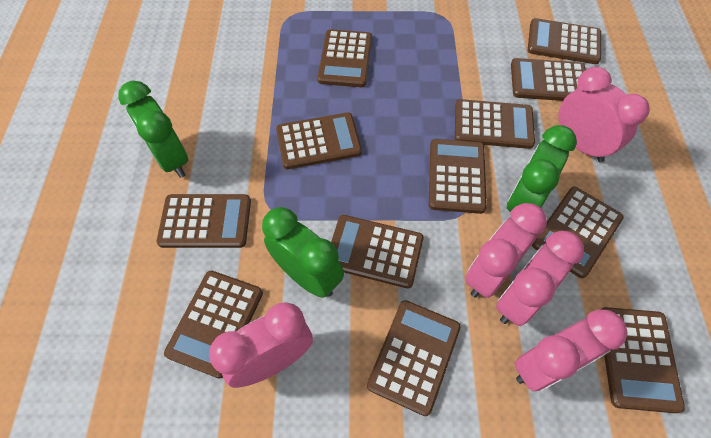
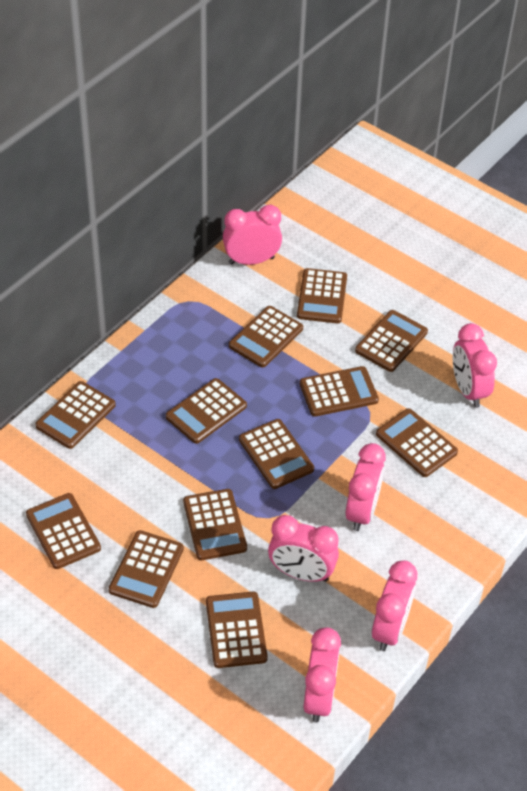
green clock: [118,81,188,178] [262,207,344,298] [507,125,577,212] = 3 -> none = 0
pink clock: [209,302,313,388] [465,203,547,298] [496,230,584,326] [515,309,627,391] [558,67,650,162] = 5 -> [223,205,282,265] [268,515,339,582] [303,627,341,723] [346,443,386,531] [372,560,417,651] [453,323,497,408] = 6

